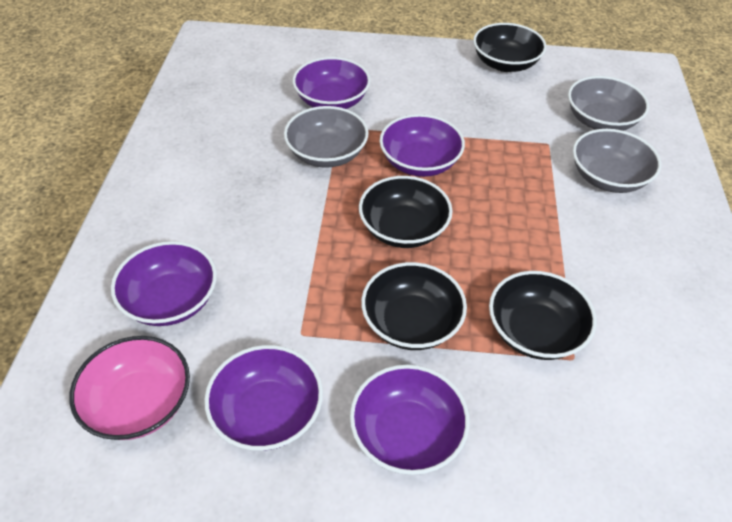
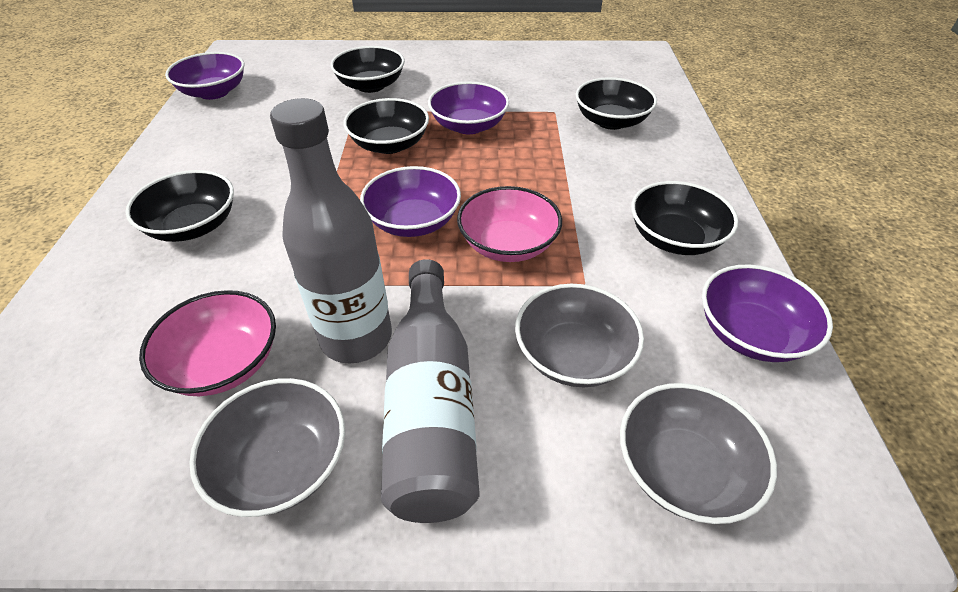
black bowl: [359,176,452,248] [361,262,467,350] [473,23,546,72] [489,271,596,360] = 4 -> [126,170,234,242] [330,46,405,93] [343,98,429,154] [575,77,657,130] [631,181,738,255] = 5
grey bottle: none = 0 -> [270,98,392,364] [381,259,479,523] = 2
pink bowl: [69,336,190,440] = 1 -> [139,290,276,396] [457,186,562,262] = 2
purple bowl: [111,241,217,326] [204,345,323,451] [293,57,371,109] [350,365,470,475] [380,114,465,177] = 5 -> [165,52,244,100] [360,166,461,237] [428,81,509,134] [702,264,833,362] = 4

